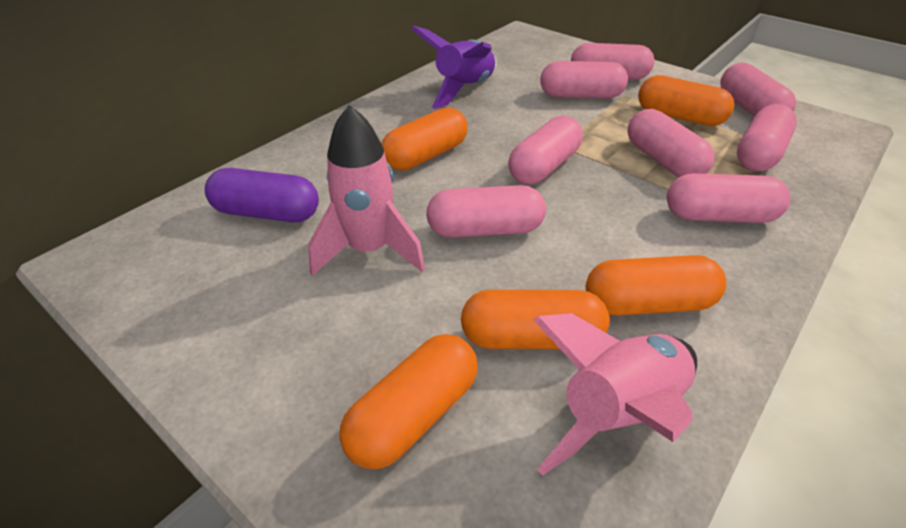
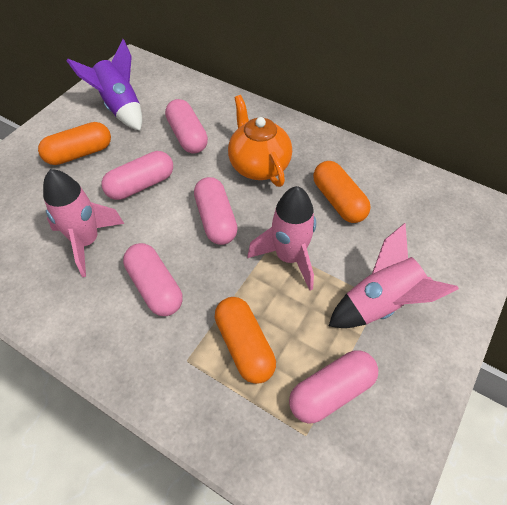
orange capsule: [339,334,478,469] [382,107,468,170] [461,290,610,349] [586,255,726,316] [638,75,734,126] = 5 -> [38,122,111,165] [215,297,276,384] [313,161,371,223] = 3
orange teapot: none = 0 -> [228,95,292,187] = 1
pink capsule: [426,185,546,238] [508,116,583,185] [540,61,628,98] [571,43,654,80] [627,109,714,177] [667,173,790,223] [720,63,796,117] [737,104,797,171] = 8 -> [102,151,173,200] [123,243,183,316] [165,99,208,154] [194,177,238,245] [289,350,378,424] = 5
pink rocket: [308,105,425,276] [533,313,697,476] = 2 -> [43,169,124,277] [247,186,316,291] [329,223,459,328] = 3
purple capsule: [205,168,319,222] = 1 -> none = 0

